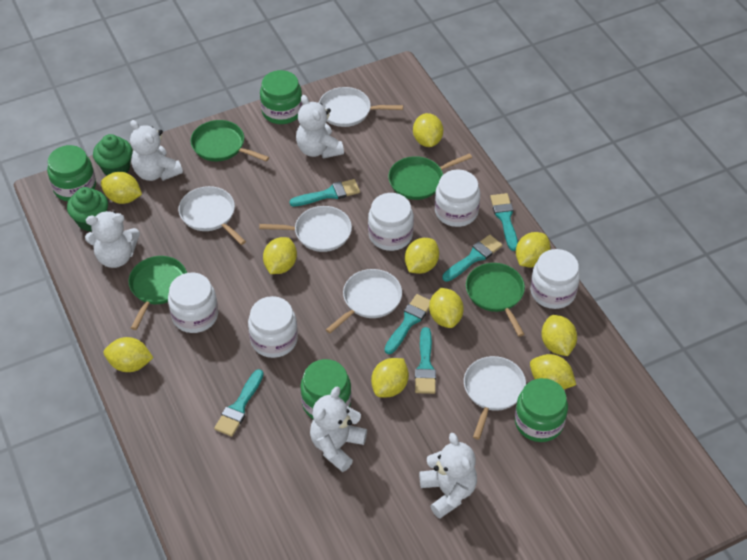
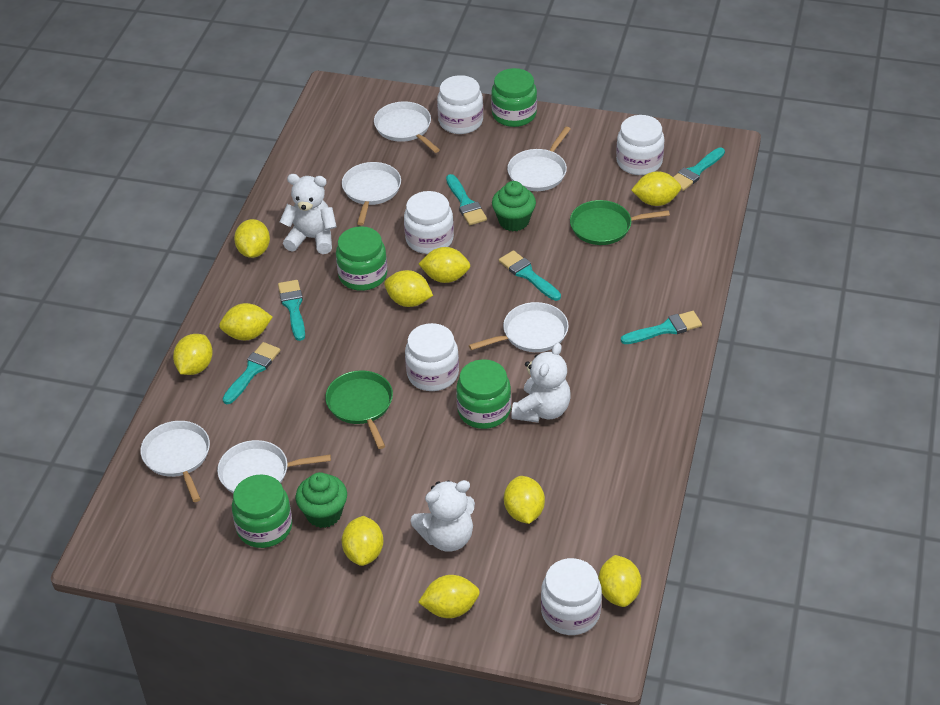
green pan: [128,256,187,330] [191,120,269,162] [388,153,472,200] [466,263,525,337] = 4 -> [325,370,393,449] [570,200,670,245] = 2
white pan: [179,186,246,245] [259,206,352,252] [319,87,403,127] [326,269,402,333] [464,356,526,440] = 5 -> [140,421,210,502] [217,440,331,493] [342,162,401,226] [374,102,440,153] [469,302,569,352] [507,127,571,191] = 6
white teddy bear: [85,211,140,268] [130,120,183,181] [296,95,344,159] [310,386,367,472] [419,433,477,519] = 5 -> [280,174,337,254] [411,480,475,552] [511,343,571,423] = 3

